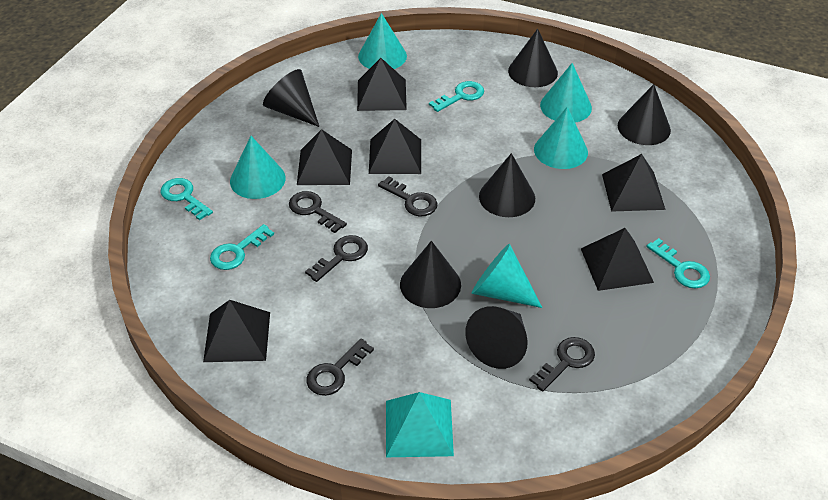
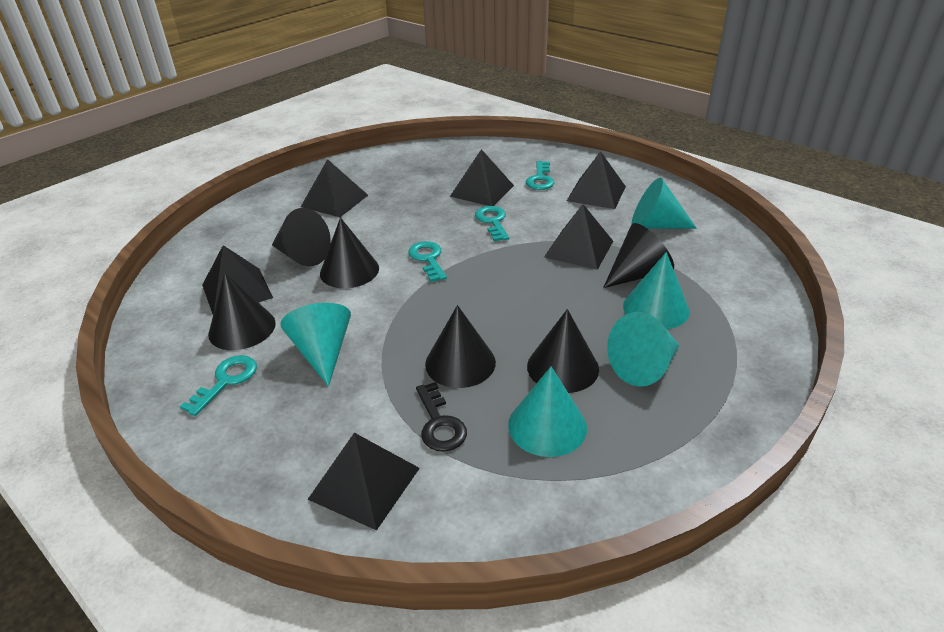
black key: [289,191,347,233] [305,235,368,282] [306,338,374,396] [378,176,438,217] [529,337,595,391] = 5 -> [416,382,467,452] = 1
turquoise pyramid: [386,392,454,457] = 1 -> none = 0

